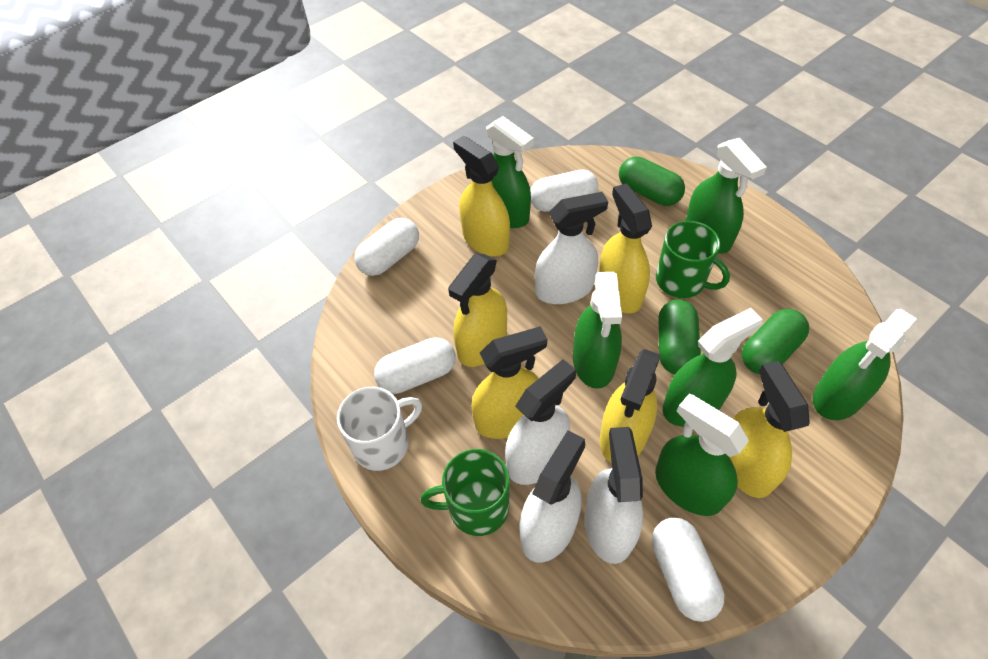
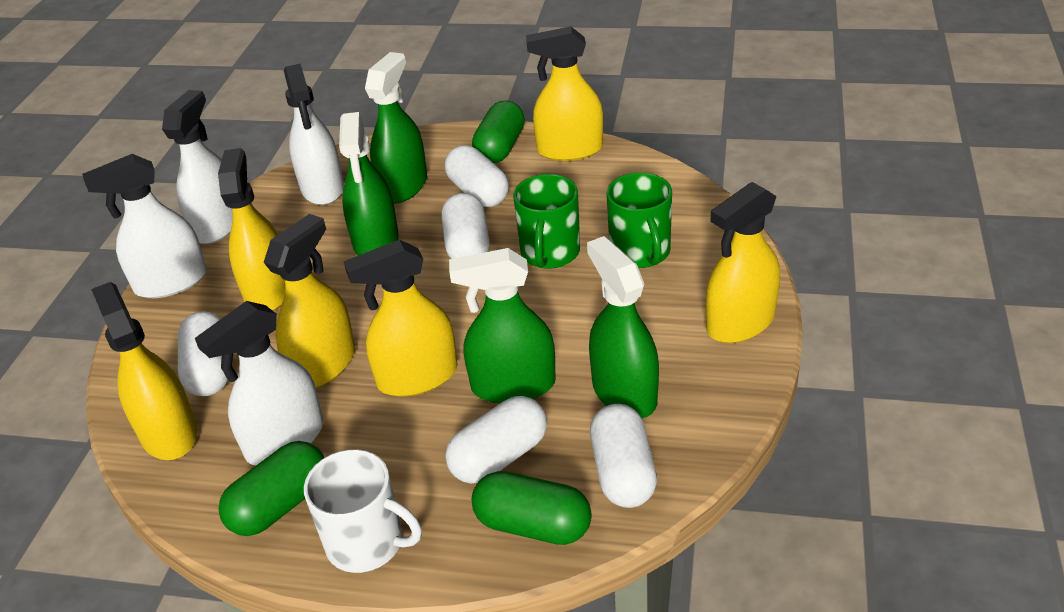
green spray bottle: [486,116,534,228] [573,272,622,389] [655,394,749,516] [663,308,763,427] [685,138,767,254] [813,309,917,420] = 6 -> [339,112,399,256] [365,52,427,204] [449,248,556,404] [587,236,659,418] = 4
white capsule: [354,218,419,276] [374,337,456,394] [530,169,598,212] [652,518,724,622] = 4 -> [178,311,228,396] [442,193,490,259] [445,145,509,207] [445,396,547,484] [590,404,657,508] = 5

